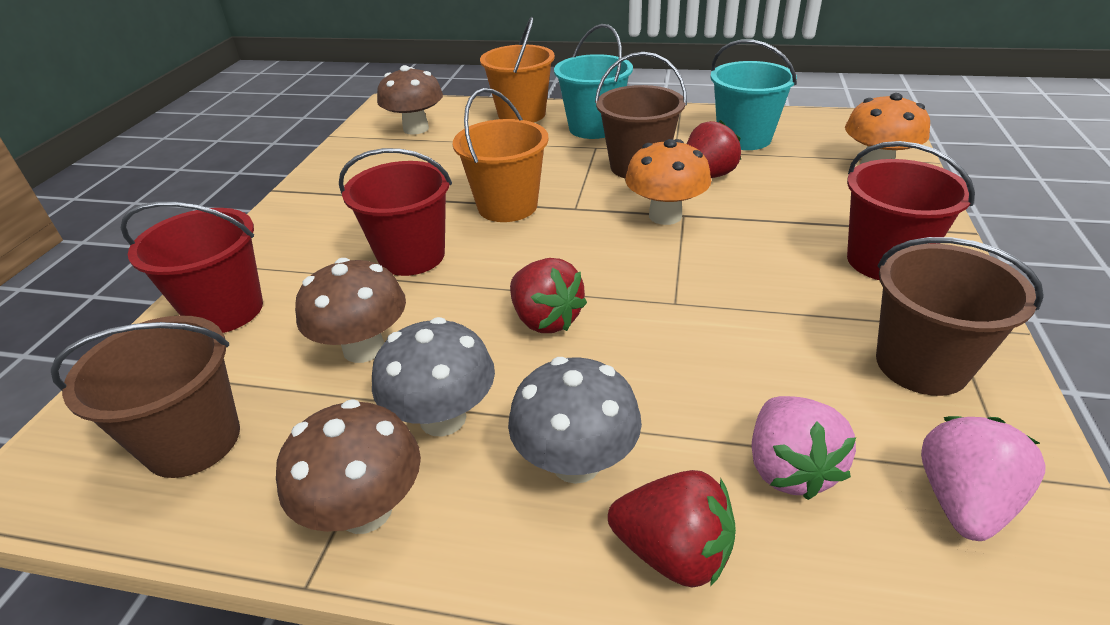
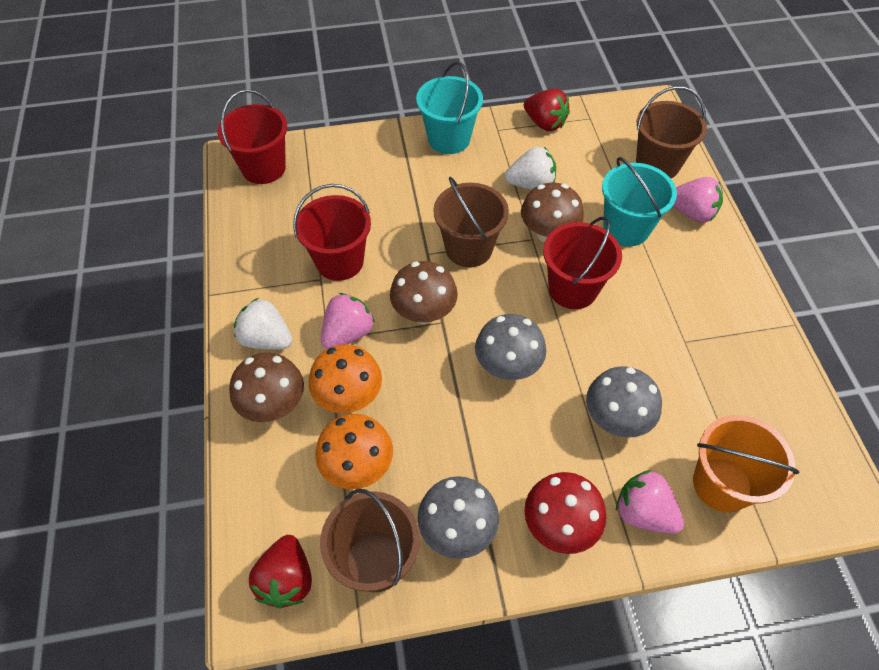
grey mushroom: [372,317,495,437] [508,357,642,484] = 2 -> [417,476,499,559] [475,314,546,380] [586,366,662,438] = 3
orange bucket: [453,88,549,222] [480,17,555,123] = 2 -> [693,415,799,513] = 1
pink strawberry: [752,396,856,500] [921,416,1046,541] = 2 -> [321,293,375,349] [616,470,684,534] [673,177,723,223] = 3
red mushroom: none = 0 -> [524,472,606,554] = 1
red strawberry: [510,258,587,333] [608,470,736,588] [687,120,741,178] = 3 -> [249,535,312,608] [524,89,570,131] = 2
white strawberry: none = 0 -> [234,298,292,350] [505,147,556,190] = 2

